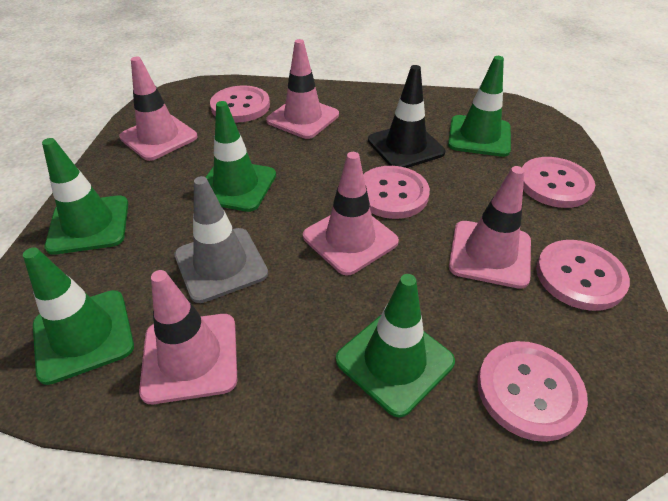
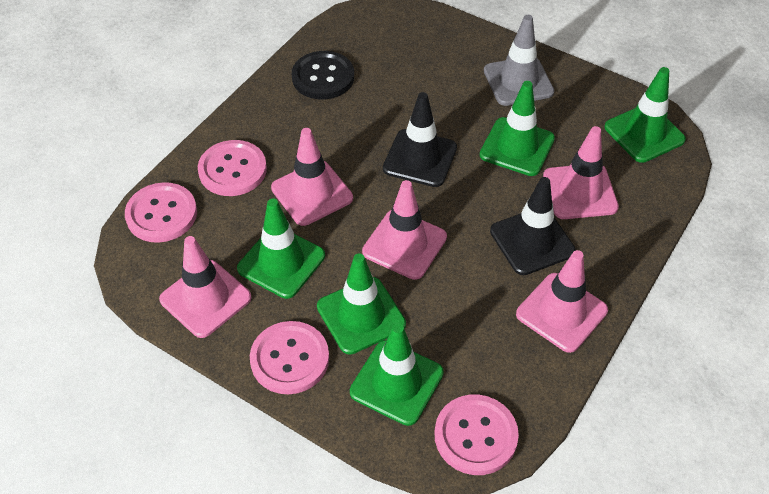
black button: none = 0 -> [292,51,354,99] = 1
black traffic cone: [368,65,445,168] = 1 -> [383,92,457,187] [490,177,576,275] = 2
pink button: [210,85,270,122] [363,166,430,219] [477,341,588,442] [522,157,595,208] [536,240,630,311] = 5 -> [125,182,197,243] [198,140,267,196] [250,321,329,394] [434,394,519,475] = 4

